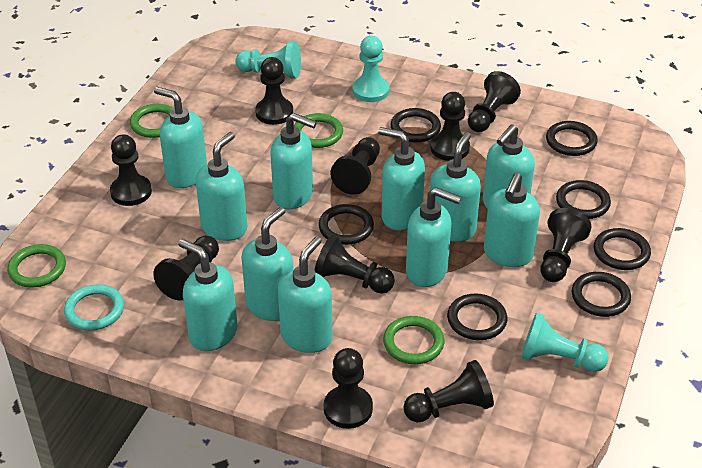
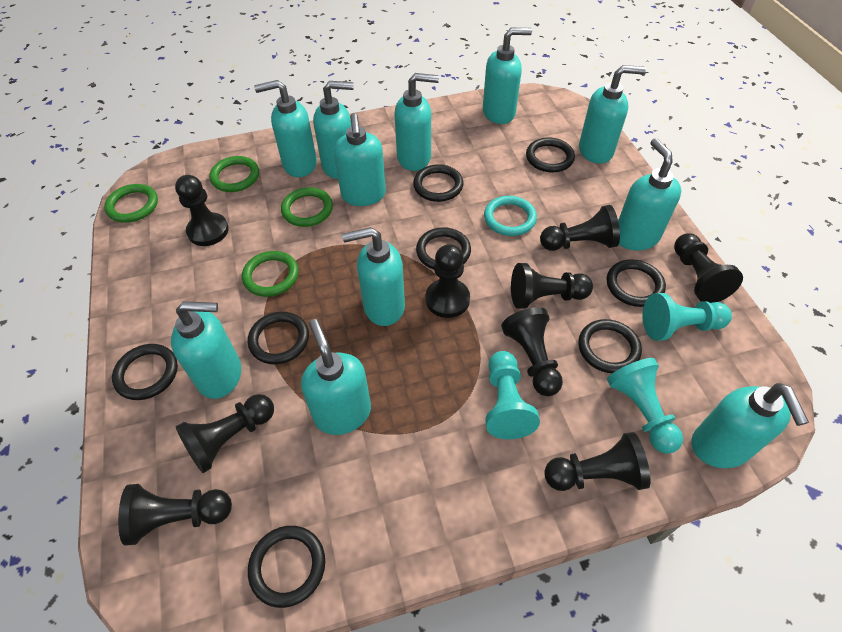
black pawn: [110,134,152,206] [153,235,219,301] [255,57,293,125] [315,235,395,294] [324,348,373,429] [330,137,380,195] [403,360,494,422] [430,92,470,161] [468,71,521,132] [540,208,592,282] = 10 -> [118,484,232,546] [175,175,229,246] [176,394,274,473] [426,244,470,318] [501,307,563,396] [511,263,593,309] [540,205,620,251] [544,432,651,491] [674,233,743,303] = 9
black ring: [318,204,374,245] [390,108,441,142] [447,294,507,340] [546,121,598,156] [556,180,611,219] [571,272,631,317] [594,228,651,270] = 7 -> [112,344,178,400] [248,312,309,364] [248,526,325,608] [413,164,463,202] [416,227,471,269] [526,137,575,172] [578,319,642,373] [607,259,666,307] = 8

